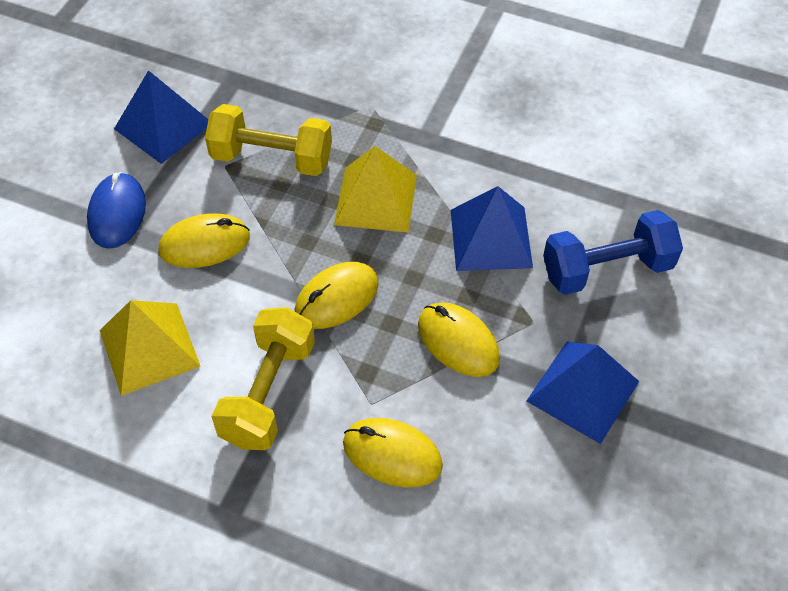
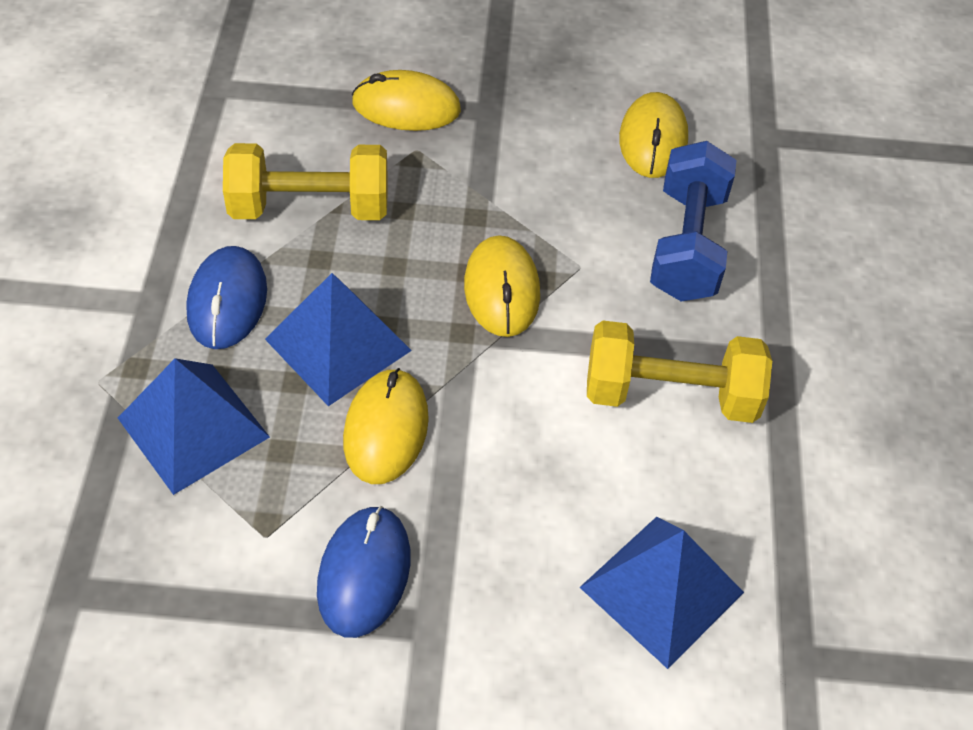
blue mouse: [87,172,146,249] = 1 -> [186,246,267,349] [317,506,411,638] = 2
yellow pyramid: [100,300,201,396] [334,146,417,233] = 2 -> none = 0

